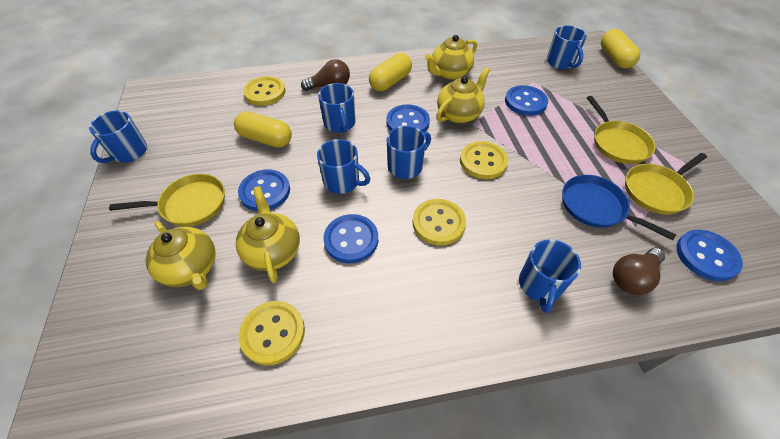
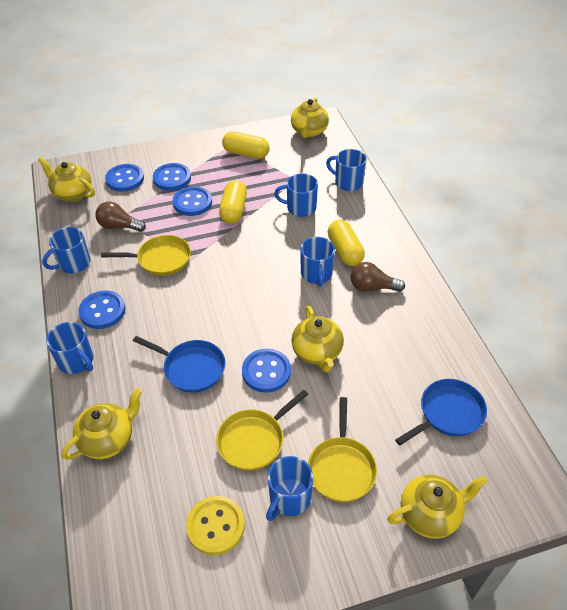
blue pan: [562,175,676,240] = 1 -> [133,336,225,393] [395,379,487,446] = 2
yellow button: [239,301,305,365] [243,76,285,106] [413,199,466,245] [460,141,508,179] = 4 -> [186,496,245,555] = 1
yellow teapot: [146,221,216,290] [236,186,300,283] [425,35,477,80] [436,67,490,123] = 4 -> [38,157,95,202] [61,388,142,460] [291,97,329,138] [291,306,344,372] [387,475,488,539] = 5

